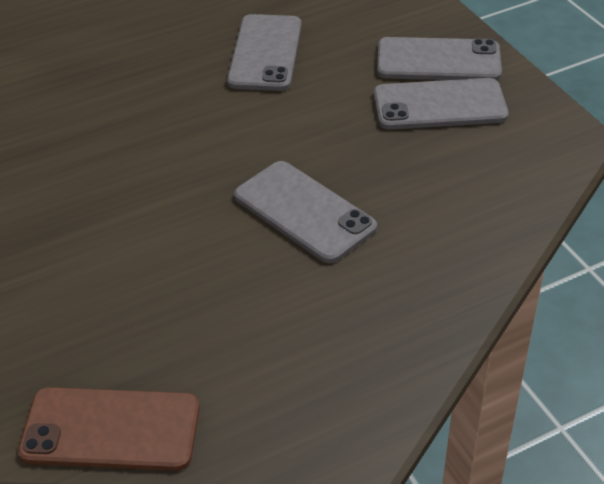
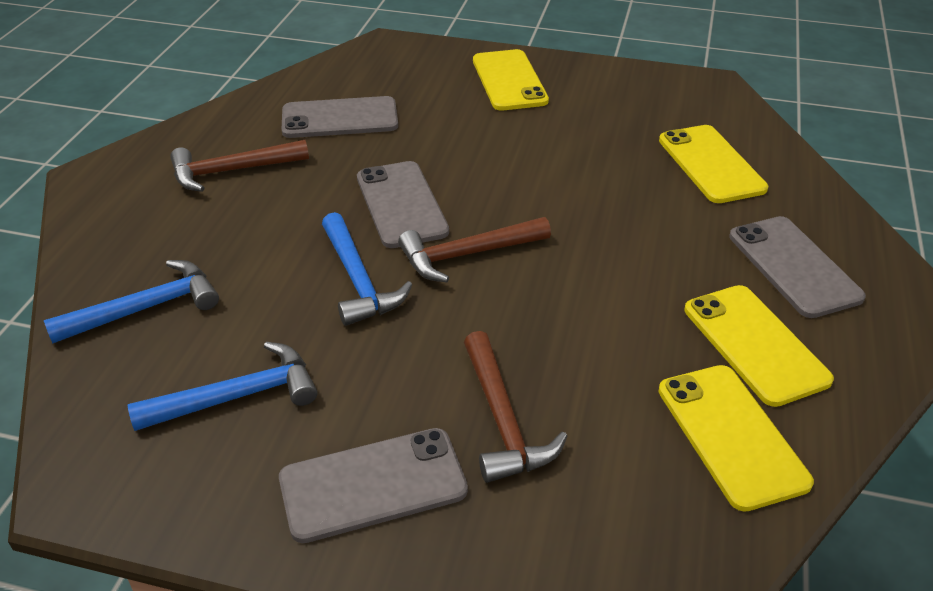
blue hammer: none = 0 -> [44,260,219,343] [127,342,318,431] [322,212,412,326] = 3
brown hammer: none = 0 -> [170,140,309,192] [398,217,551,282] [464,331,567,483] = 3
brown phone: [18,387,200,471] = 1 -> none = 0
yellow phone: none = 0 -> [473,49,549,111] [658,365,814,512] [659,125,768,203] [684,285,834,407] = 4

